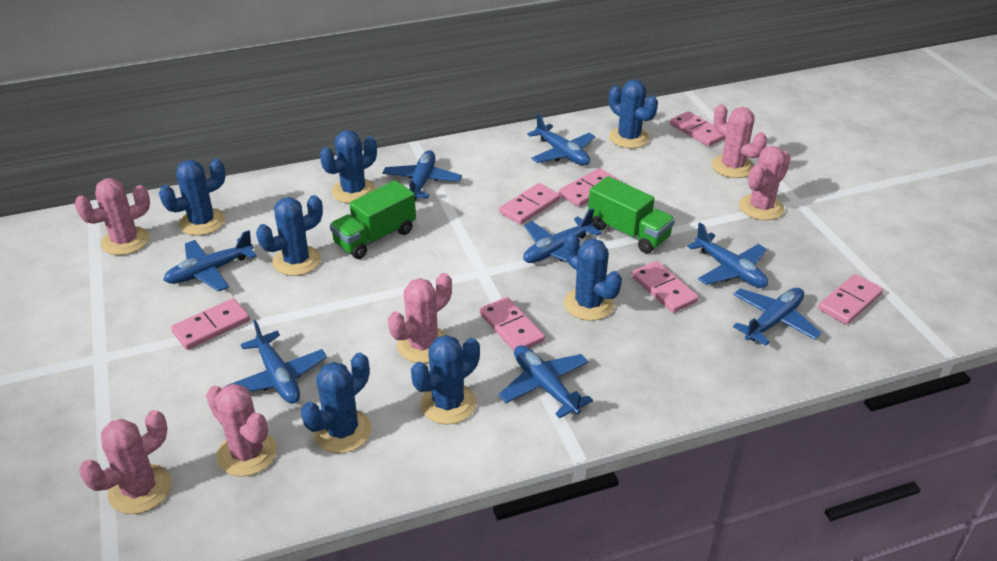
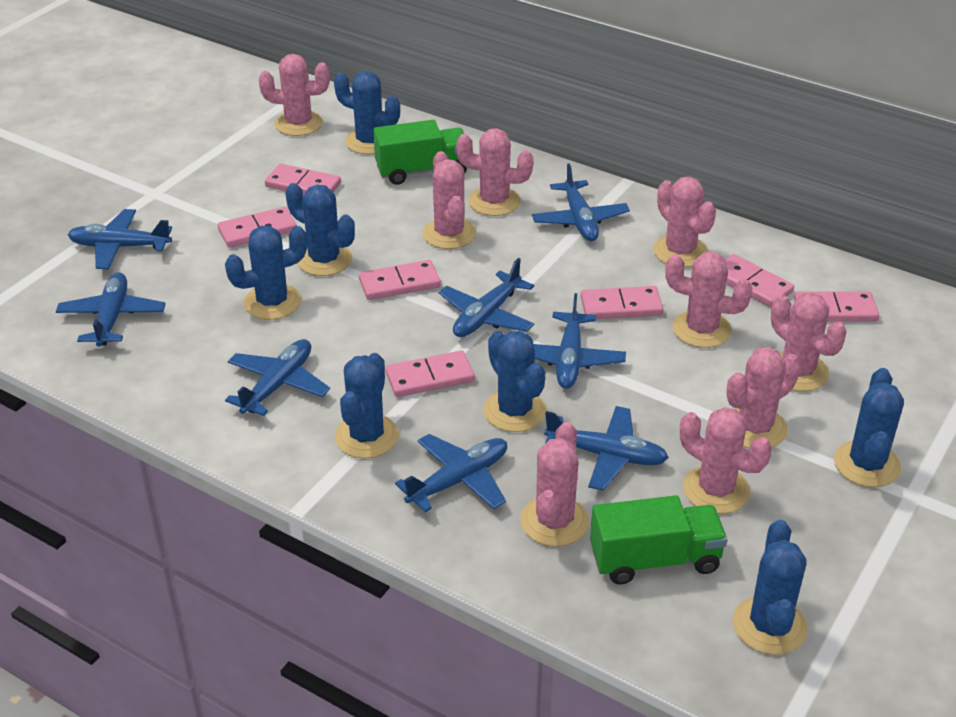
pink cactus: [74,178,150,255] [79,410,172,514] [206,384,277,477] [388,273,452,363] [712,104,767,178] [739,146,791,220] = 6 -> [259,54,330,136] [422,151,476,249] [456,128,534,216] [520,422,589,547] [653,177,716,267] [665,252,753,348] [680,407,772,514] [726,347,801,448] [771,293,847,391] = 9

